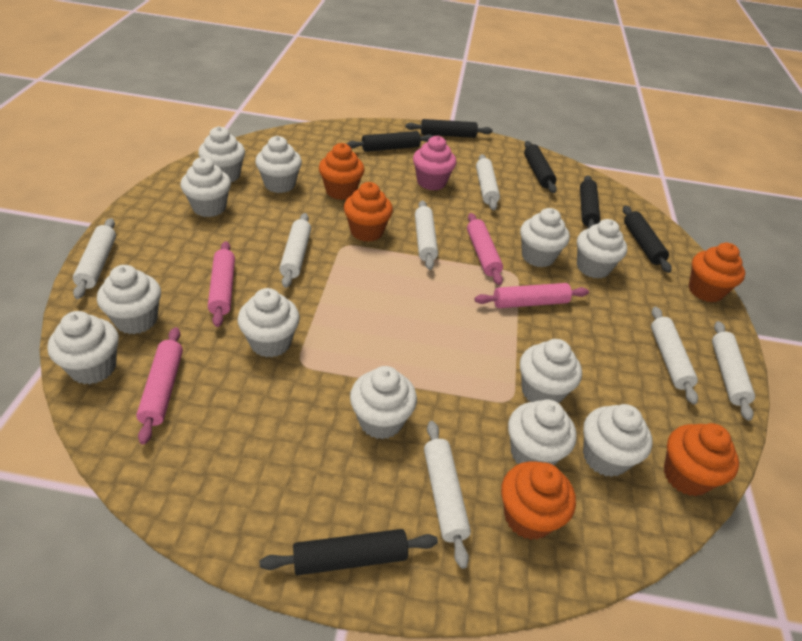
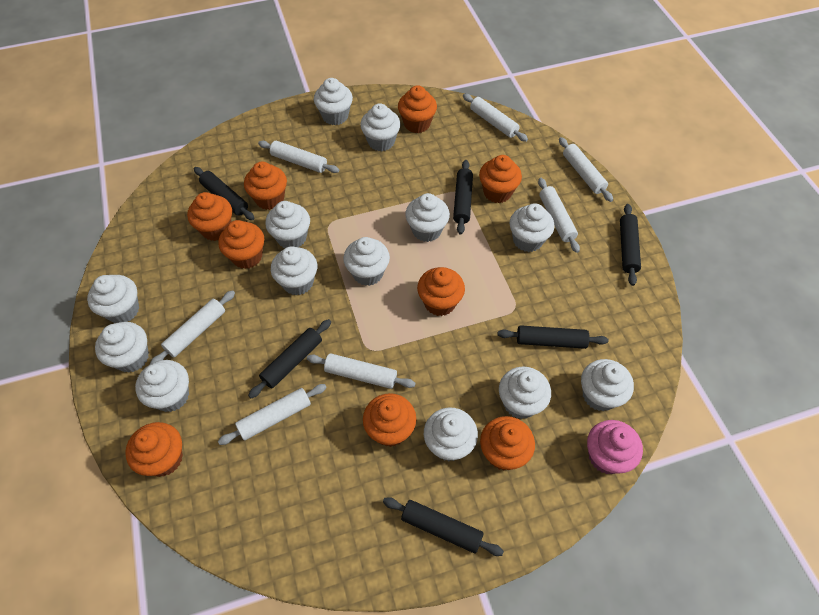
orange cupcake: [319,143,365,200] [344,182,393,242] [501,461,576,540] [664,423,739,496] [689,243,745,302] = 5 -> [125,422,183,477] [187,192,232,241] [218,220,264,269] [244,162,287,210] [363,393,416,447] [398,85,437,133] [417,267,465,316] [479,155,522,203] [480,416,535,471] = 9
pink rolling pin: [136,327,183,445] [208,241,235,327] [467,213,503,285] [475,283,589,308] = 4 -> none = 0
white cupcake: [47,311,119,384] [97,265,161,334] [181,157,231,217] [198,126,245,182] [237,288,300,358] [255,136,302,193] [350,366,417,439] [508,399,577,465] [520,208,570,267] [520,339,582,403] [577,219,627,279] [583,404,653,477] = 12 -> [87,275,139,323] [95,322,149,373] [135,360,189,412] [265,201,310,248] [271,246,317,295] [314,78,353,125] [343,237,390,286] [360,103,401,151] [405,193,450,242] [424,407,478,461] [499,367,551,419] [510,203,554,252] [581,359,634,411] = 13

